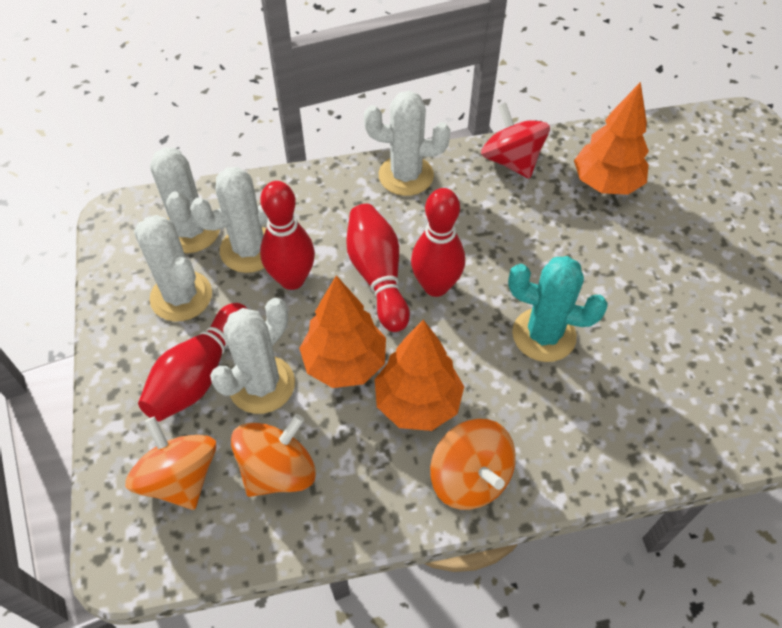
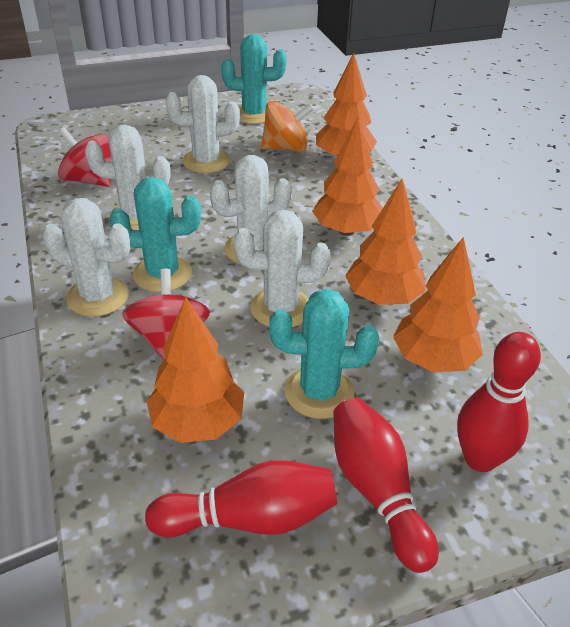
orange spinning top: [125,417,216,510] [231,414,316,497] [430,419,516,510] = 3 -> [261,101,314,152] = 1
orange tree: [299,275,386,388] [375,320,464,431] [574,82,649,195] = 3 -> [147,297,244,443] [312,117,382,236] [316,53,377,155] [345,179,426,305] [393,237,483,372] = 5
red bowling pin: [138,303,247,421] [260,181,315,290] [346,204,410,332] [411,188,465,297] = 4 -> [145,460,337,537] [333,398,439,573] [457,332,541,472] = 3
red spinning top: [481,103,550,179] = 1 -> [58,128,111,187] [122,269,210,359] = 2
turquoise cactus: [508,256,608,362] = 1 -> [110,177,201,292] [221,34,287,124] [270,289,379,419] = 3

